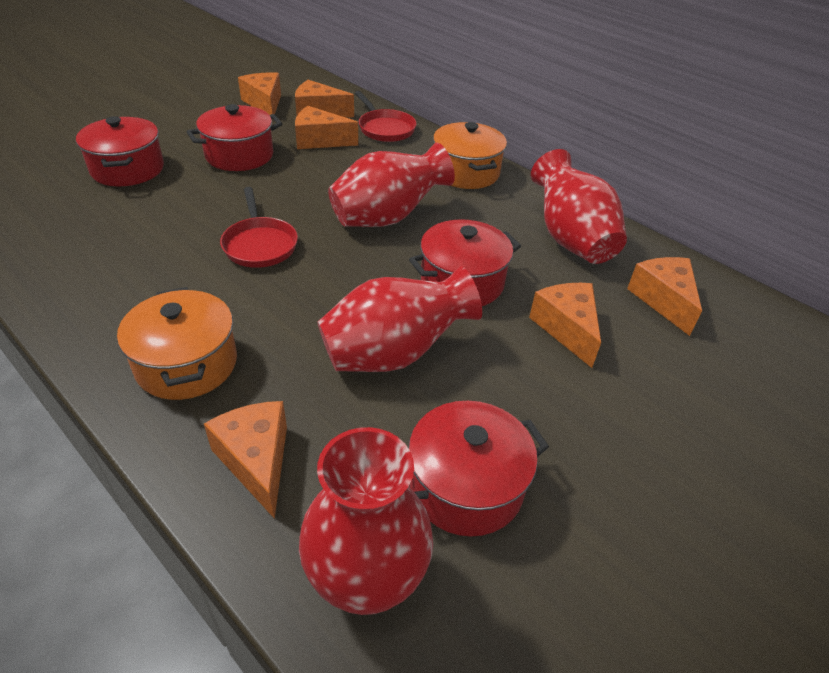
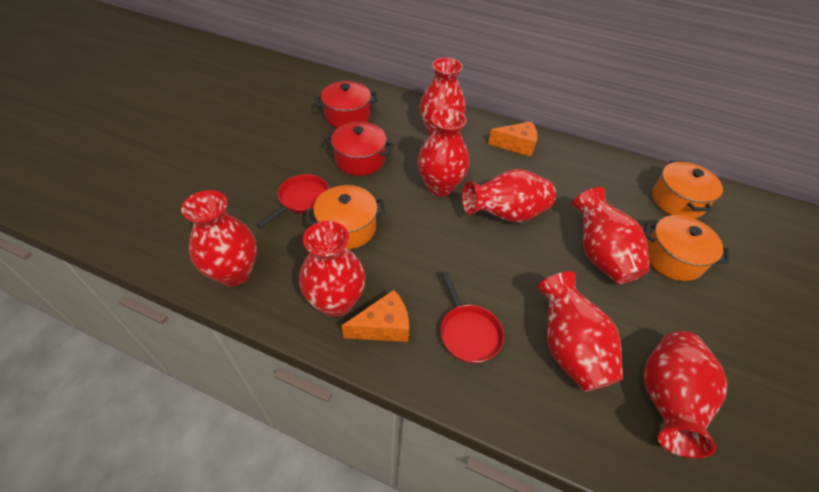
orange cheese: [204,401,287,519] [238,72,281,115] [295,80,354,118] [295,106,358,149] [529,283,601,368] [627,257,702,336] = 6 -> [342,290,409,342] [488,121,538,157] = 2
orange pot: [117,287,237,400] [433,122,507,189] = 2 -> [305,185,386,249] [644,215,729,281] [652,160,723,219] = 3
red pot: [76,116,164,186] [187,104,282,171] [408,401,549,536] [409,219,521,306] = 4 -> [315,81,378,128] [324,122,394,176] = 2
red vase: [299,427,433,615] [317,266,482,372] [328,143,455,227] [531,149,627,264] = 4 -> [181,190,257,286] [299,221,366,317] [418,108,469,197] [420,57,466,136] [462,169,556,223] [537,271,623,392] [572,187,650,284] [643,331,728,458] = 8

